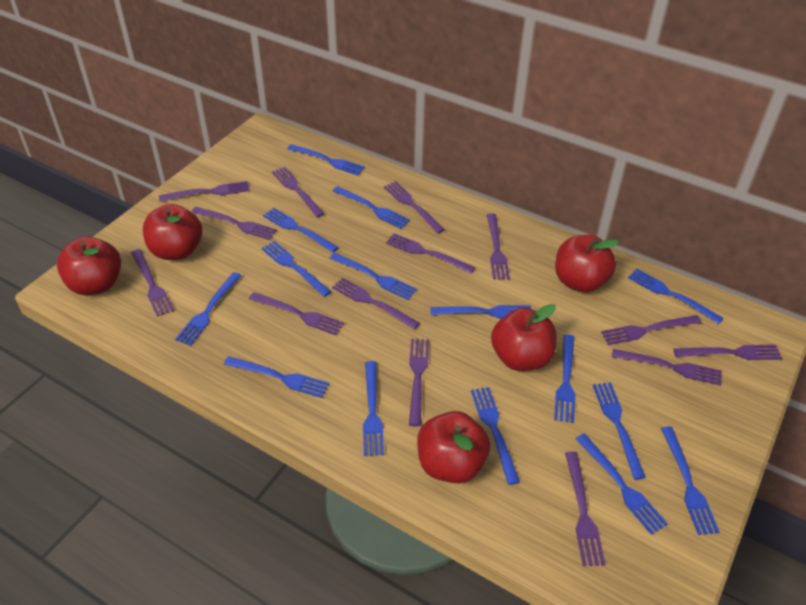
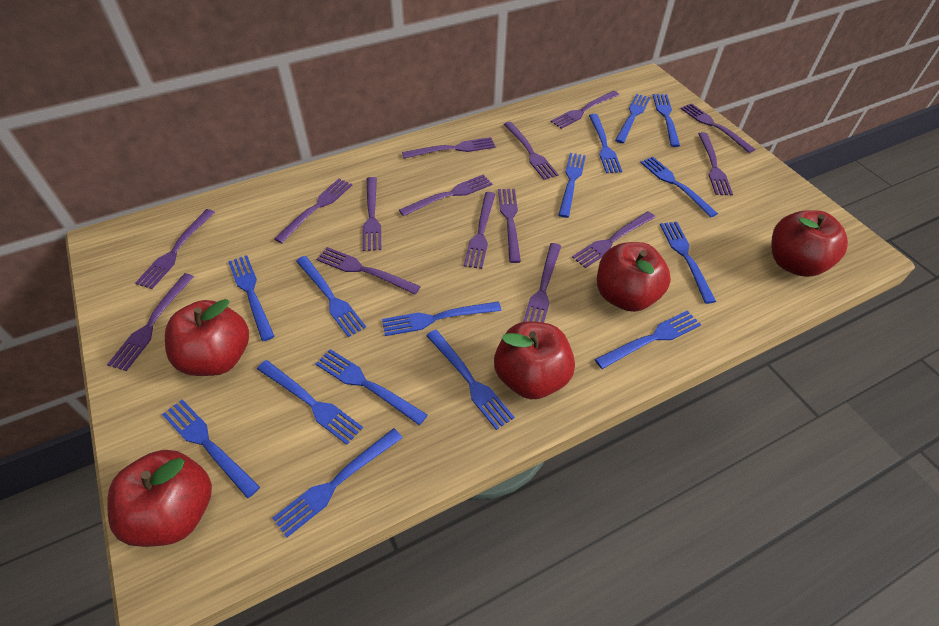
purple fork: [131,249,174,317] [159,181,249,201] [192,207,277,240] [249,292,344,335] [272,167,325,217] [332,278,420,329] [384,181,445,233] [386,233,475,273] [409,338,429,427] [487,214,510,280] [565,452,605,566] [601,315,702,345] [612,349,722,386] [673,345,782,360] = 14 -> [107,273,194,371] [135,209,215,289] [274,179,352,243] [316,247,421,294] [363,177,381,251] [399,174,492,216] [402,137,495,159] [464,192,495,269] [498,189,521,263] [504,122,559,180] [523,243,561,323] [551,91,619,129] [572,211,655,268] [681,103,756,153] [698,132,733,195] = 15

